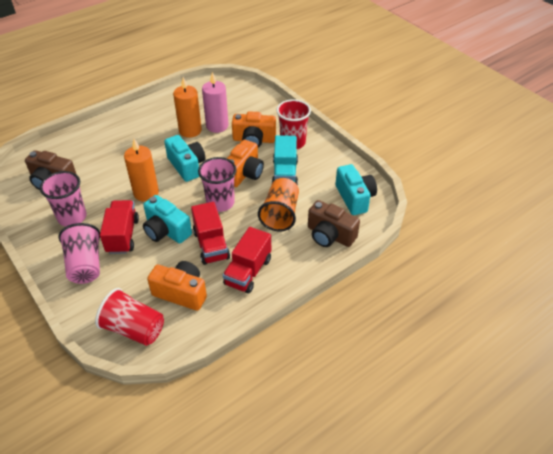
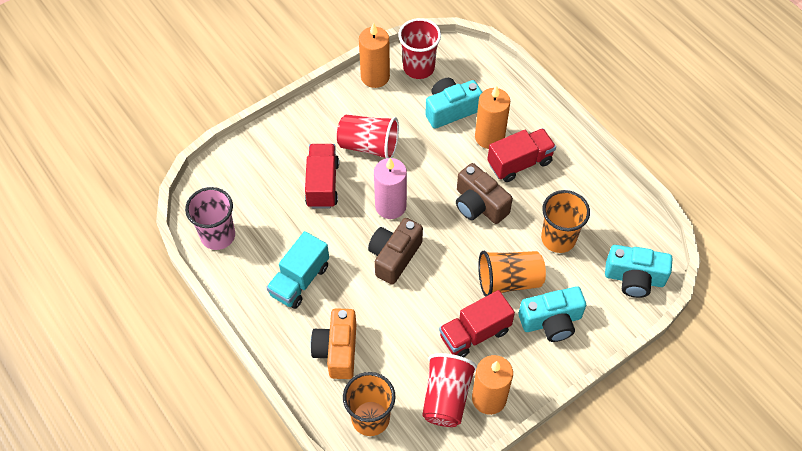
orange camera: [147,261,207,311] [227,140,264,187] [232,111,276,148] = 3 -> [310,308,356,379] = 1
orange candle: [124,139,159,201] [173,77,202,138] = 2 -> [359,22,390,88] [472,355,513,415] [475,85,510,149] = 3
orange cup: [258,178,299,231] = 1 -> [343,372,395,436] [478,251,546,297] [541,190,590,253] = 3
pink cup: [40,171,87,227] [59,223,100,284] [198,157,237,212] = 3 -> [185,187,235,250] = 1
red cup: [95,288,164,346] [277,99,311,149] = 2 -> [337,115,399,158] [398,18,441,79] [422,353,477,427] = 3

